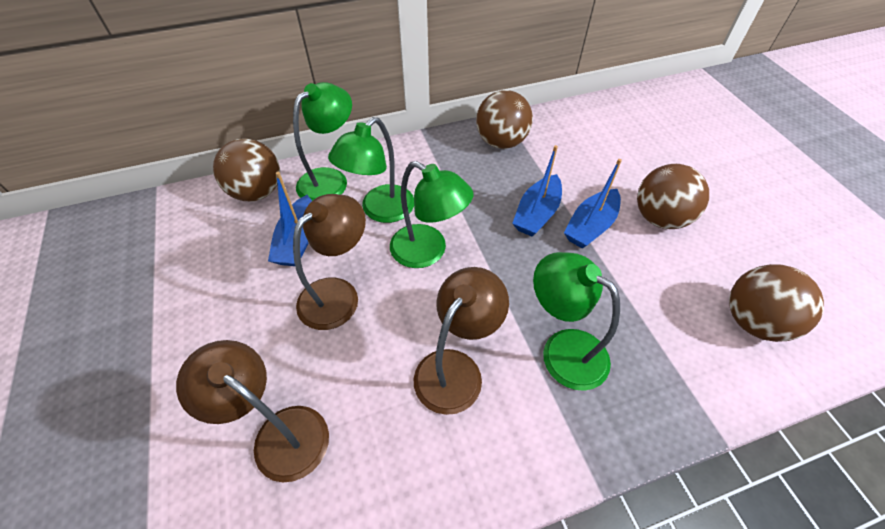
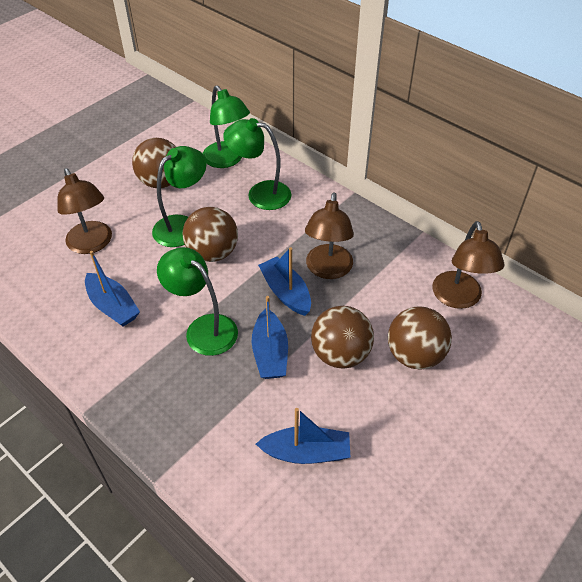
blue boat: [268,172,312,266] [512,145,562,236] [564,159,622,248] = 3 -> [85,251,140,327] [252,296,288,379] [256,408,350,464] [258,247,311,316] = 4

